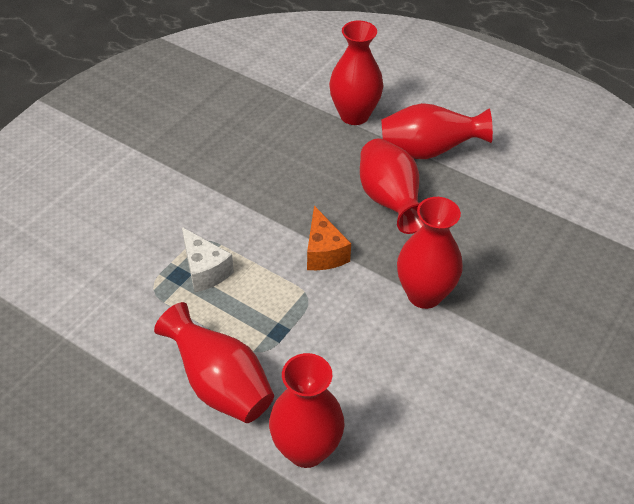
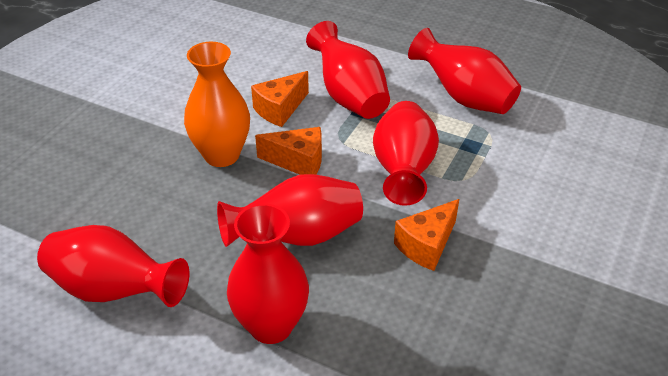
orange cheese: [307,206,351,270] = 1 -> [251,71,309,127] [255,127,322,175] [394,199,459,271] = 3
orange vase: none = 0 -> [184,42,250,167] = 1
white cheese: [182,227,234,292] = 1 -> none = 0

